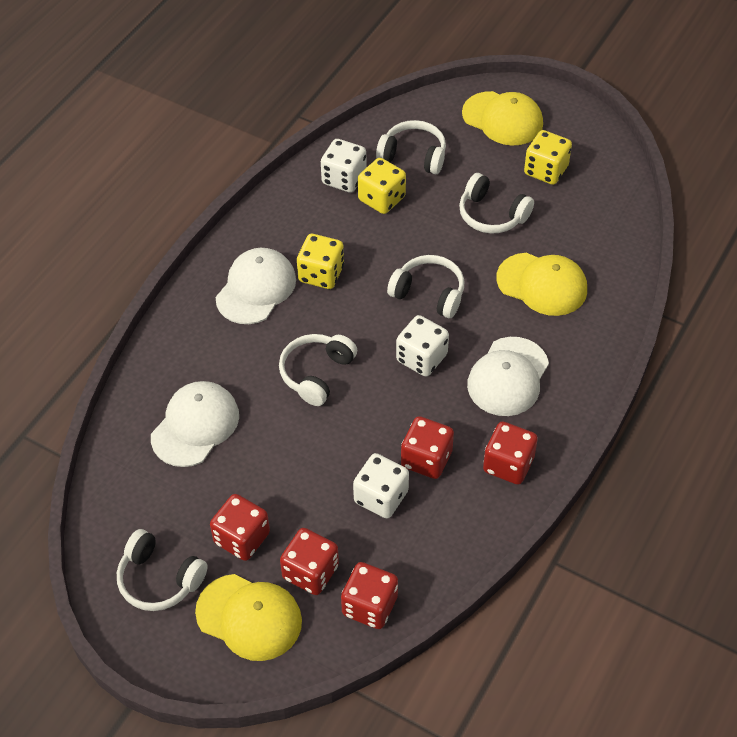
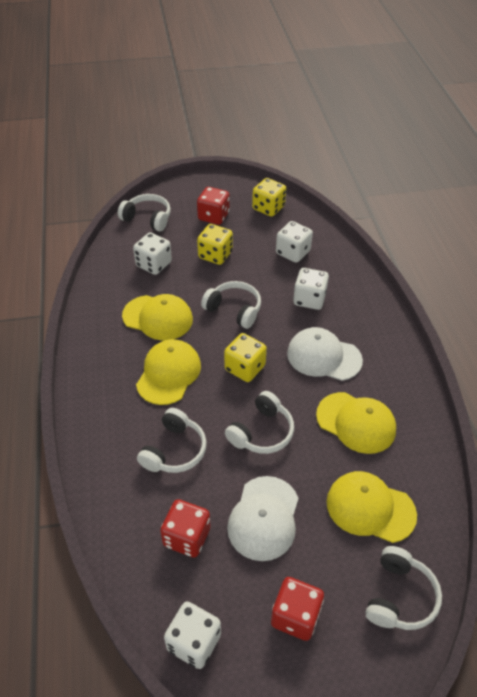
red dice: [210,494,270,561] [280,528,339,595] [341,562,398,629] [401,416,454,479] [483,422,538,485] = 5 -> [160,499,210,558] [197,187,230,225] [271,577,324,641] = 3
white cap: [151,381,239,467] [216,248,296,324] [467,337,549,416] = 3 -> [227,476,299,561] [287,327,363,381] = 2
white dice: [321,139,367,193] [353,453,409,519] [396,315,449,376] = 3 -> [133,232,172,275] [164,601,221,669] [276,221,313,263] [293,268,329,310] = 4
yellow cap: [195,574,302,661] [462,91,543,146] [496,253,587,316] = 3 -> [122,294,193,340] [136,339,201,405] [316,392,396,454] [326,471,417,543] = 4

